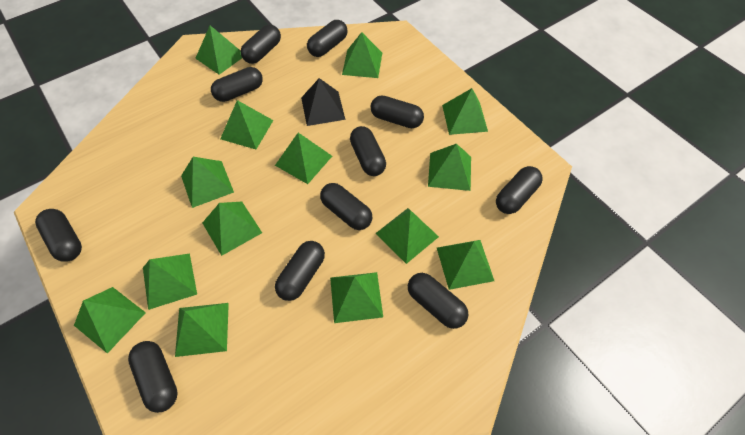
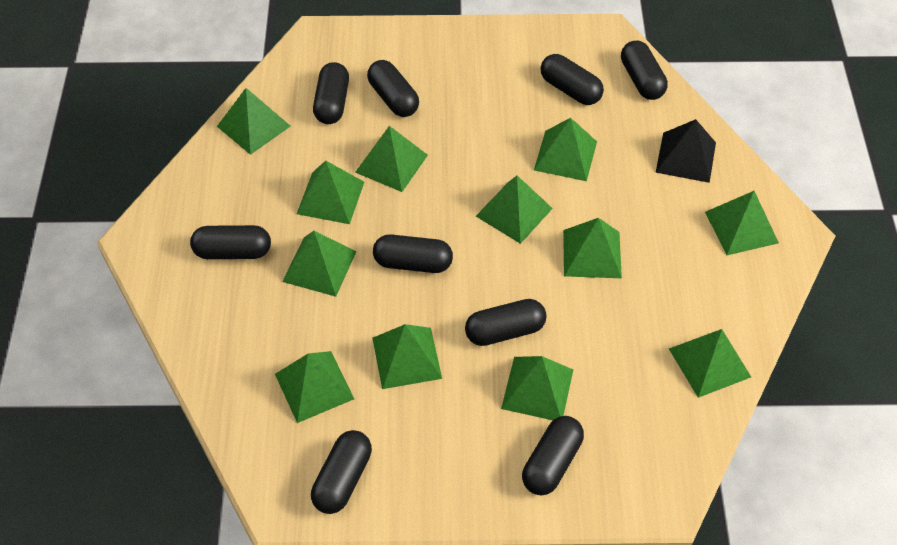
black capsule: [35,209,82,262] [128,341,178,413] [211,67,263,102] [241,24,281,64] [275,241,325,301] [307,20,348,57] [320,183,372,230] [350,126,386,176] [371,95,424,128] [408,273,469,329] [496,166,543,214] = 11 -> [190,225,271,259] [311,430,372,514] [313,62,349,124] [367,60,419,117] [373,234,453,273] [465,299,546,346] [522,416,584,495] [540,54,604,105] [621,40,668,100] = 9
green pyramid: [74,287,146,353] [143,254,197,310] [175,303,229,357] [181,157,234,208] [195,25,242,75] [202,202,262,256] [220,100,273,149] [275,133,332,184] [330,272,383,323] [342,32,382,78] [376,208,439,264] [428,144,471,191] [437,240,494,290] [442,88,488,135] = 14 -> [217,88,291,155] [275,351,354,423] [282,231,356,297] [297,161,364,224] [355,126,428,192] [372,324,442,389] [476,176,553,244] [501,356,573,420] [534,118,597,181] [563,218,622,278] [669,329,751,398] [705,191,779,255] = 12

